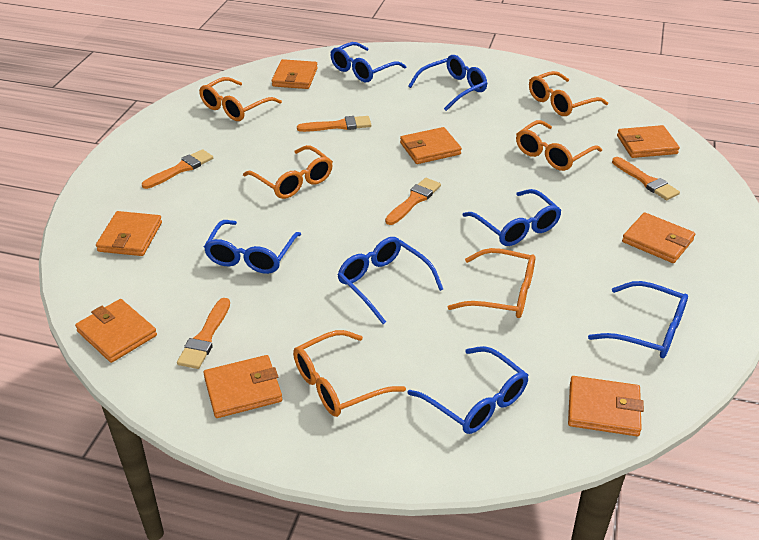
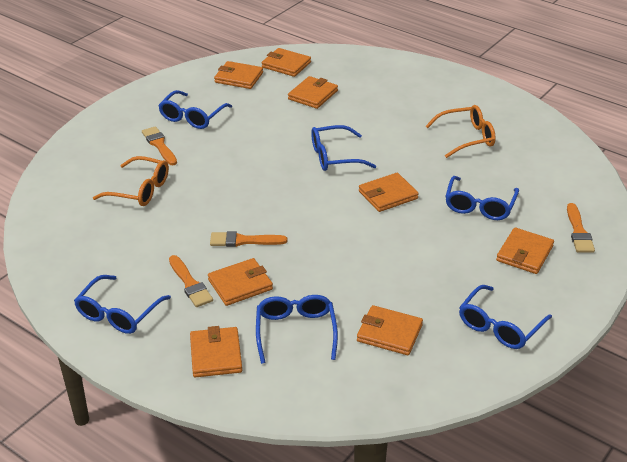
blue glasses: [204,220,301,274] [330,42,406,82] [337,237,443,324] [407,346,528,434] [408,55,487,111] [463,189,562,246] [588,281,688,358] = 7 -> [74,275,171,334] [158,90,232,129] [256,295,338,364] [311,125,376,171] [445,176,519,220] [459,285,552,349] = 6
orange brush: [142,149,213,189] [177,298,230,369] [297,116,371,132] [385,178,441,225] [612,157,680,200] = 5 -> [142,126,177,165] [169,255,213,307] [210,231,287,247] [567,203,595,253] = 4
orange glasses: [199,77,282,121] [243,145,333,199] [293,330,406,417] [448,248,535,318] [516,120,602,171] [529,71,608,116] = 6 -> [93,156,169,206] [426,105,496,158] = 2

